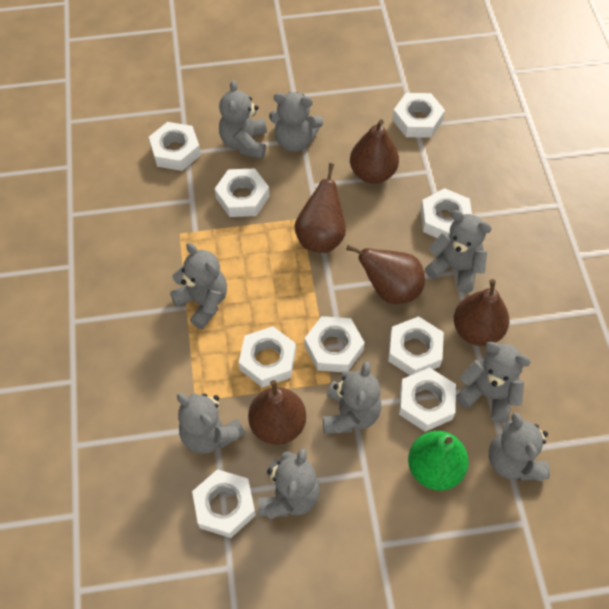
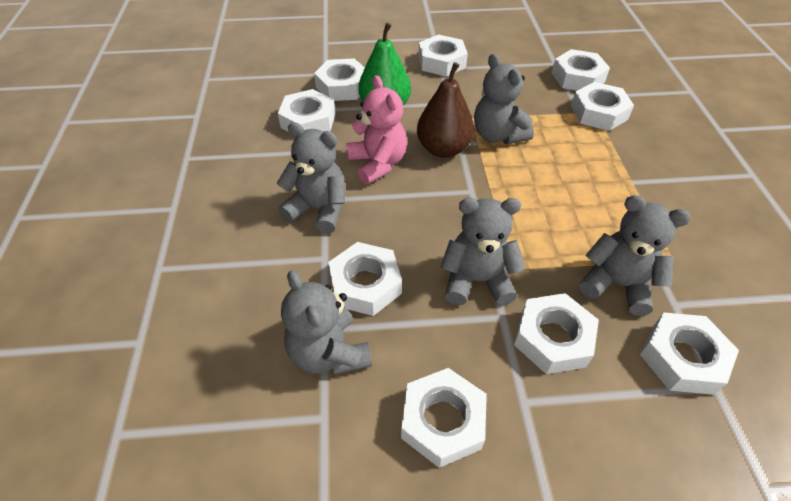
brown pear: [248,380,306,445] [294,163,346,253] [346,245,425,304] [350,119,399,183] [454,279,509,346] = 5 -> [417,62,474,158] = 1
grey teddy bear: [170,243,227,329] [177,393,245,454] [219,80,267,159] [258,448,320,519] [269,92,323,152] [323,361,381,434] [425,210,492,293] [456,342,531,423] [489,412,550,481] = 9 -> [277,122,345,234] [281,270,372,375] [441,198,526,306] [474,54,534,144] [579,195,691,316] = 5
pink teddy bear: none = 0 -> [346,75,407,185] = 1

